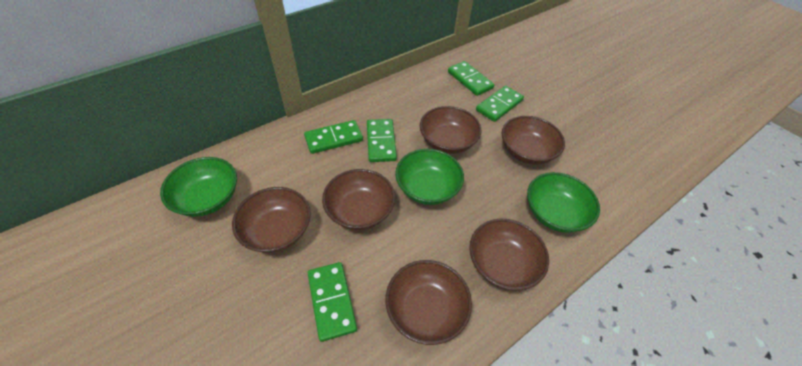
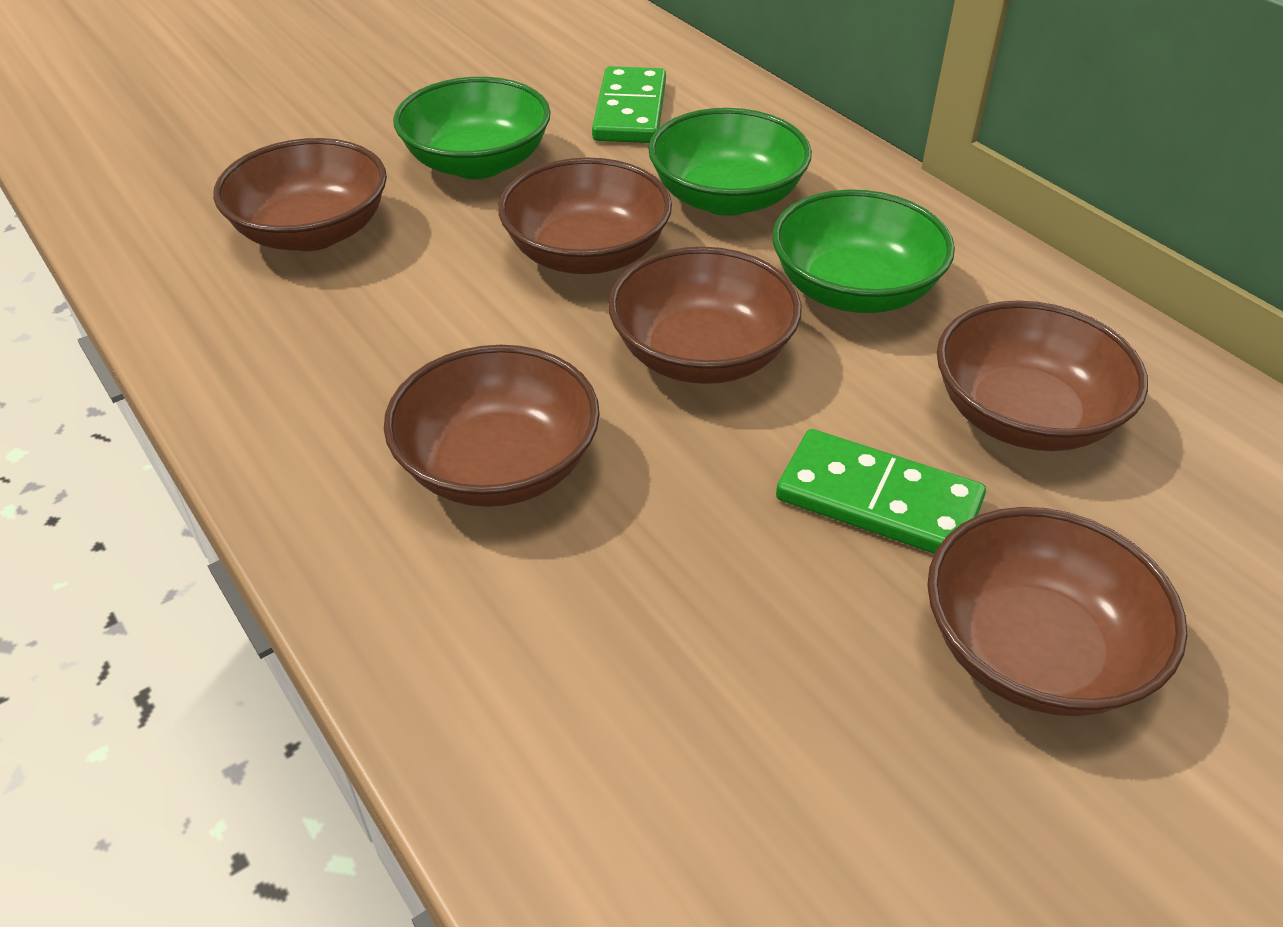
green domino: [304,120,363,154] [308,262,357,342] [367,119,397,162] [448,61,494,96] [476,86,524,122] = 5 -> [592,66,666,143] [776,429,986,554] = 2

